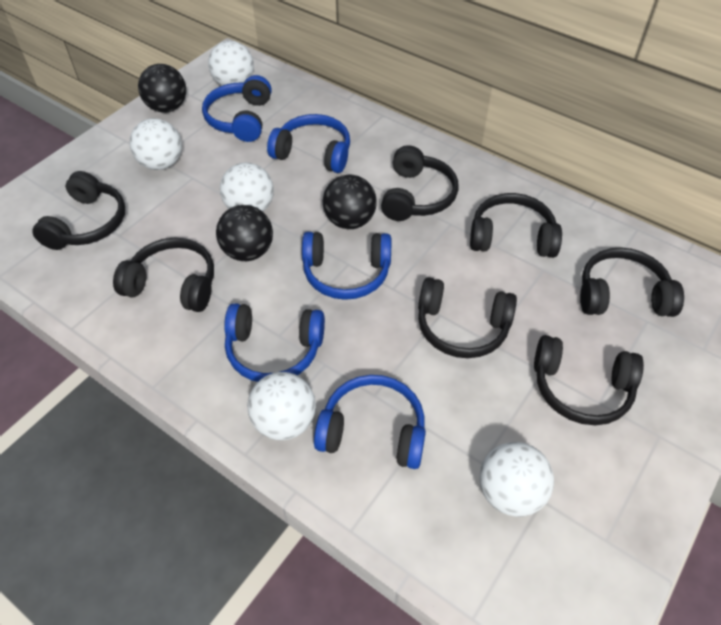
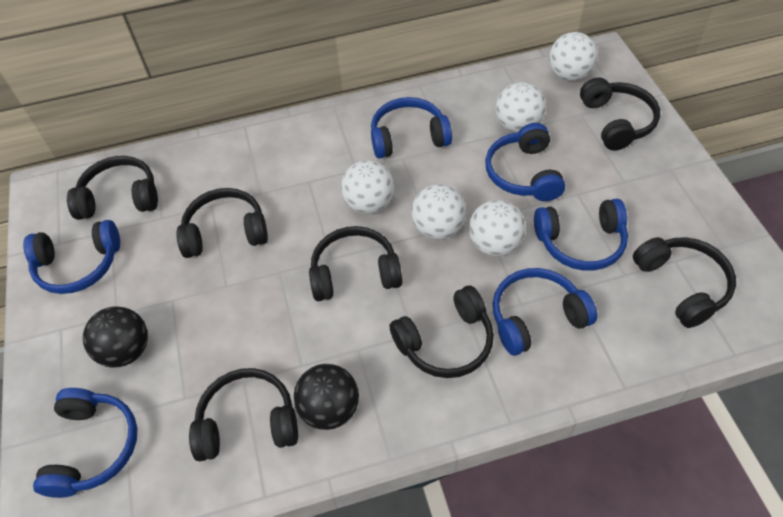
black ball: [138,64,186,113] [216,205,273,261] [323,175,377,229] = 3 -> [83,306,148,368] [294,364,359,430] = 2
blue headphones: [202,75,272,142] [224,303,325,382] [267,114,350,173] [302,232,391,300] [314,375,426,469] = 5 -> [23,220,120,294] [33,388,138,498] [371,97,452,159] [485,123,565,201] [493,268,598,356] [534,199,628,271] = 6

